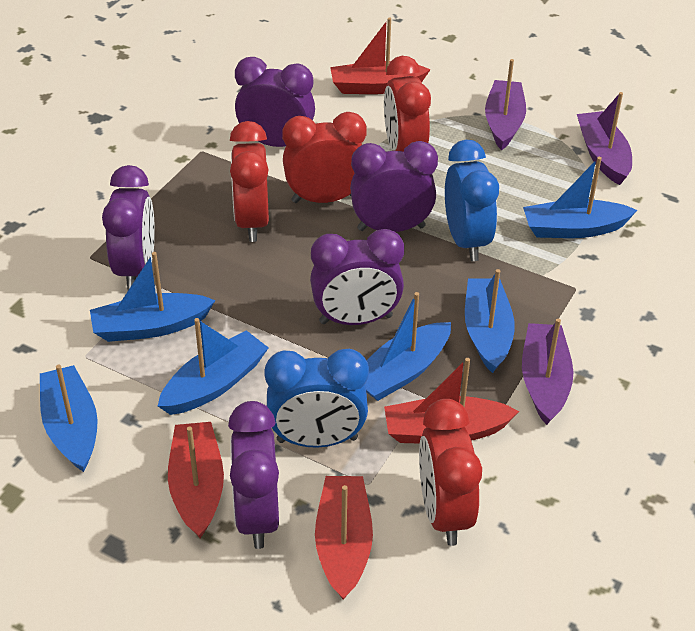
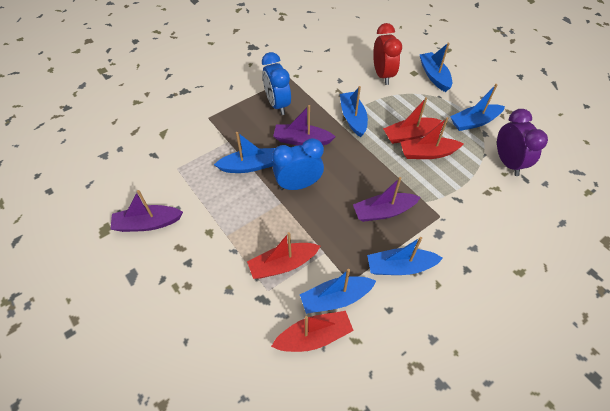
purple clock: [102,165,155,290] [228,401,279,549] [235,57,315,147] [310,229,404,325] [350,141,438,232] = 5 -> [497,109,548,176] = 1
red clock: [230,121,269,242] [282,112,367,203] [384,56,431,152] [419,399,482,546] = 4 -> [373,23,402,85] = 1

